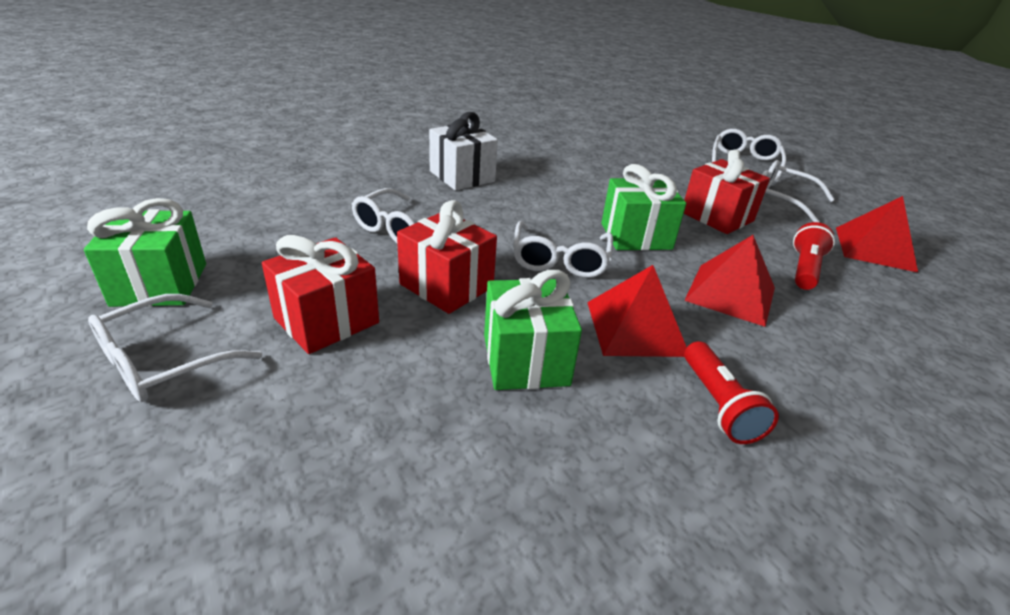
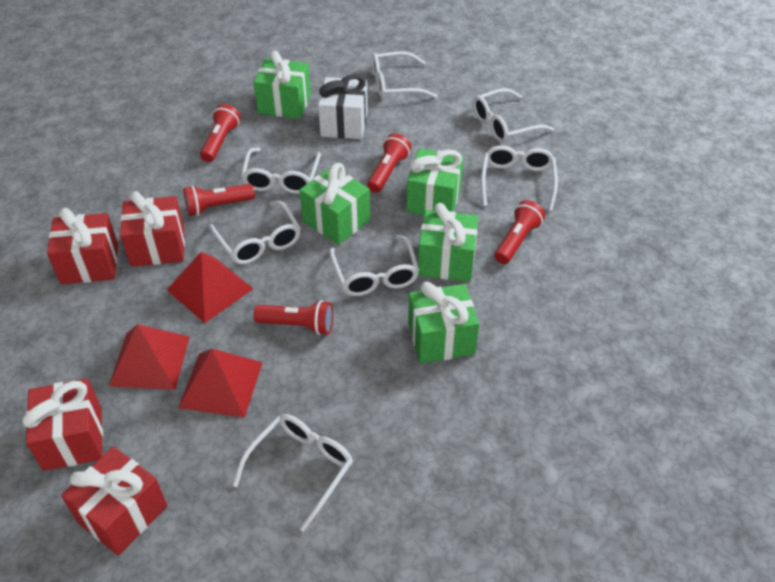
green gift: [84,198,206,307] [484,270,582,390] [601,164,686,250] = 3 -> [254,51,311,119] [299,163,370,245] [406,148,464,215] [408,282,479,364] [418,203,478,282] = 5
red flashlight: [684,341,779,444] [793,222,835,290] = 2 -> [183,184,255,216] [200,104,241,162] [254,300,333,335] [367,133,412,193] [495,200,545,264] = 5
red gift: [262,235,379,354] [397,200,497,314] [684,150,770,234] = 3 -> [22,379,103,471] [47,208,118,284] [61,447,167,556] [120,191,185,267] = 4
white glasses: [88,294,262,402] [352,188,466,243] [513,221,613,278] [712,129,786,182] [761,160,835,223] = 5 -> [210,201,301,264] [233,414,353,532] [241,148,321,194] [330,235,419,296] [372,51,438,100] [473,88,554,143] [481,146,558,211] = 7

